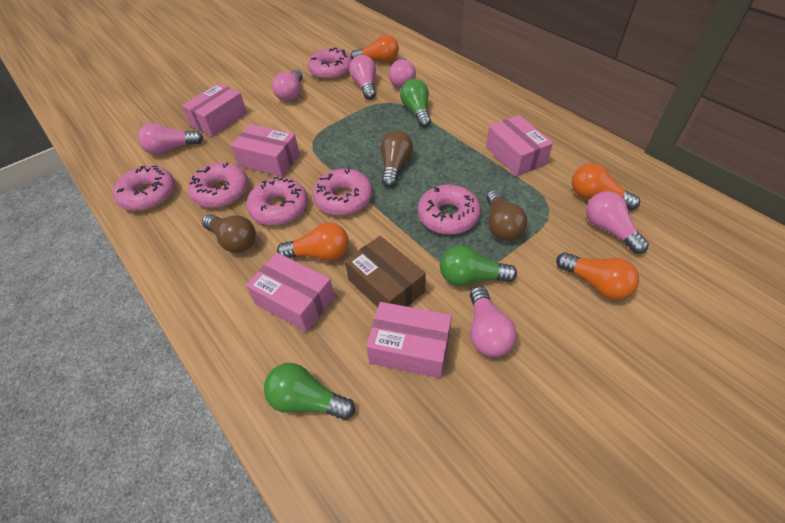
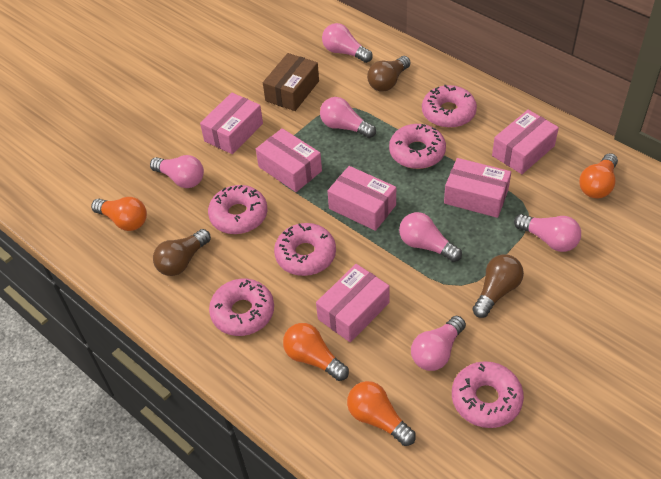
green light bulb: [264,363,355,420] [400,79,431,127] [440,245,517,286] = 3 -> none = 0
pink box: [182,83,247,136] [230,124,300,177] [246,252,335,332] [366,302,452,378] [486,115,553,176] = 5 -> [200,93,263,154] [256,128,322,192] [316,264,389,342] [327,166,396,231] [444,158,511,218] [492,110,559,174] = 6

